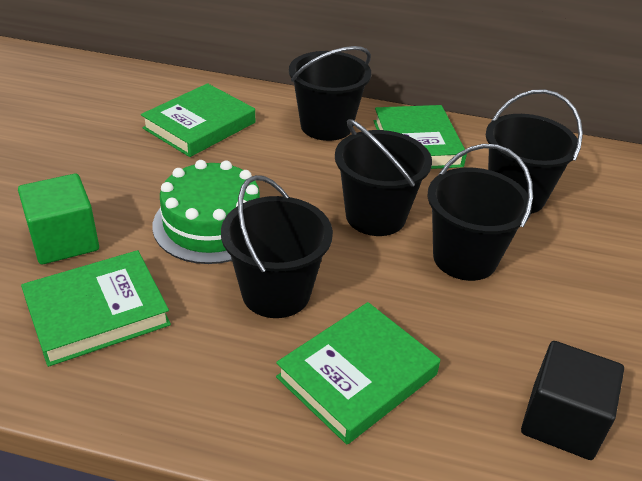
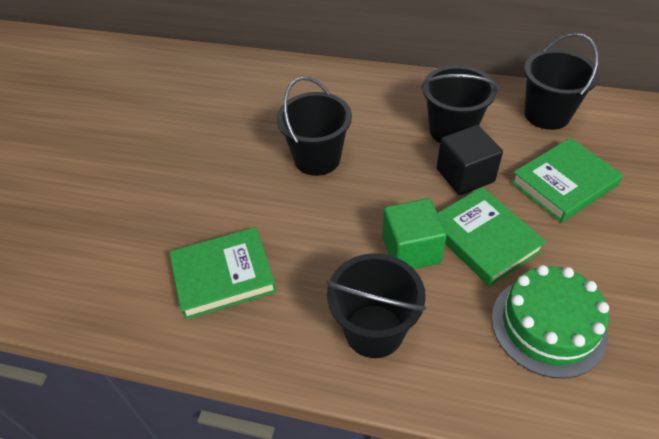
black bucket: [221,175,333,318] [289,46,371,141] [335,119,432,236] [428,144,533,281] [486,89,583,214] = 5 -> [277,77,352,176] [326,253,426,358] [421,65,499,143] [524,33,600,130] = 4
green book: [21,250,171,367] [141,83,255,157] [276,302,440,444] [374,105,467,169] = 4 -> [169,227,277,320] [438,187,546,287] [511,138,623,223] = 3

